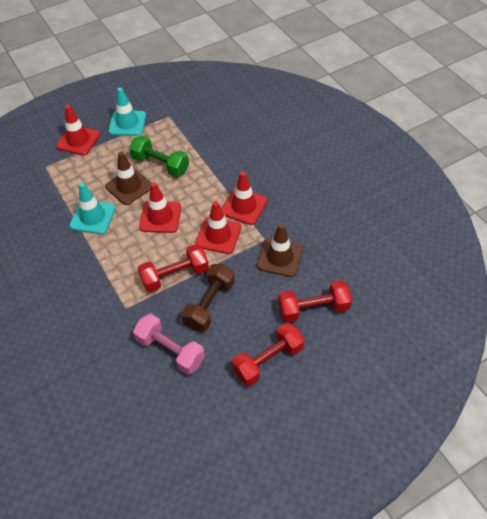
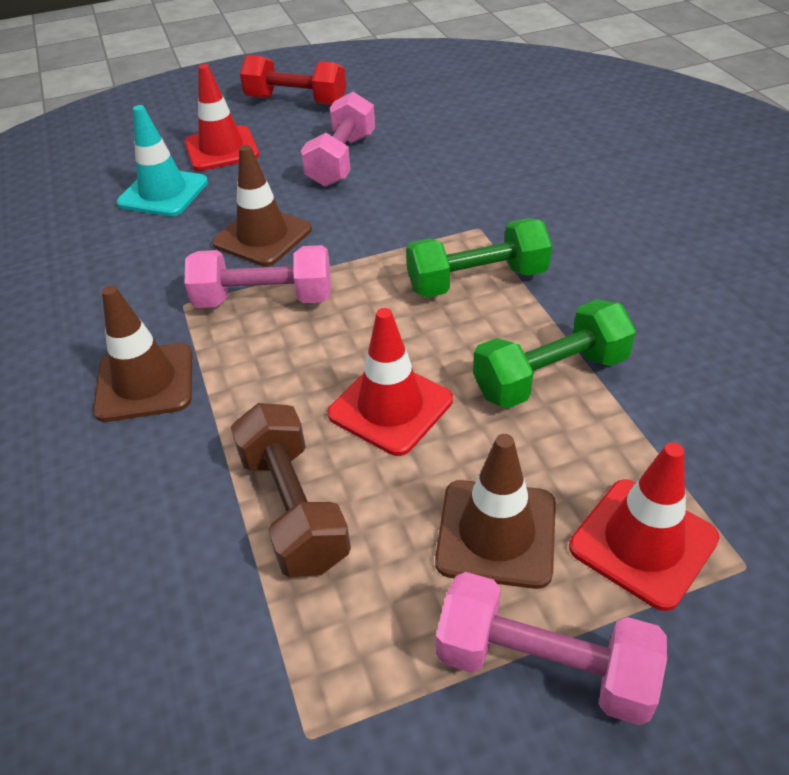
brown traffic cone: [105,151,151,205] [257,223,303,277] = 2 -> [93,286,192,422] [212,145,312,266] [435,434,556,589] = 3
green dumbbell: [129,135,189,177] = 1 -> [406,218,552,298] [473,299,636,408] = 2
pink dumbbell: [133,314,205,375] = 1 -> [185,245,331,308] [301,92,375,187] [436,572,667,725] = 3
red dumbbell: [138,244,209,292] [232,322,304,386] [278,280,352,323] = 3 -> [240,55,346,105] = 1
red traffic cone: [56,105,100,155] [139,182,181,233] [195,201,241,254] [221,171,267,225] = 4 -> [185,64,259,171] [327,308,453,456] [569,442,720,611] = 3
turquoise traffic cone: [69,183,116,234] [108,87,146,136] = 2 -> [117,105,208,217] = 1

